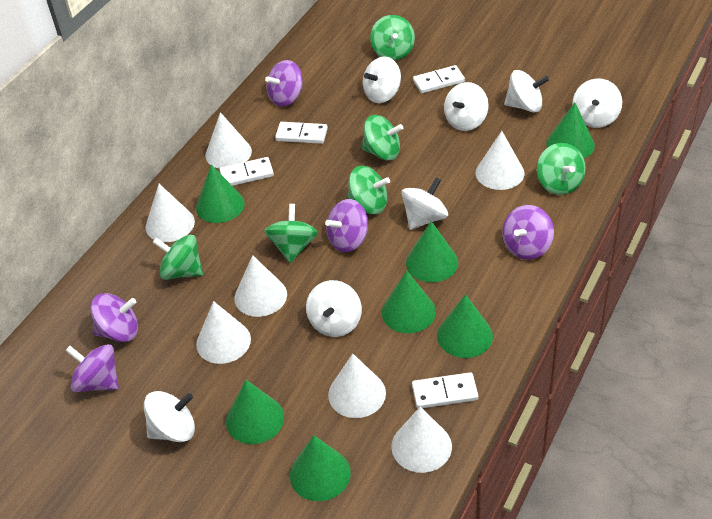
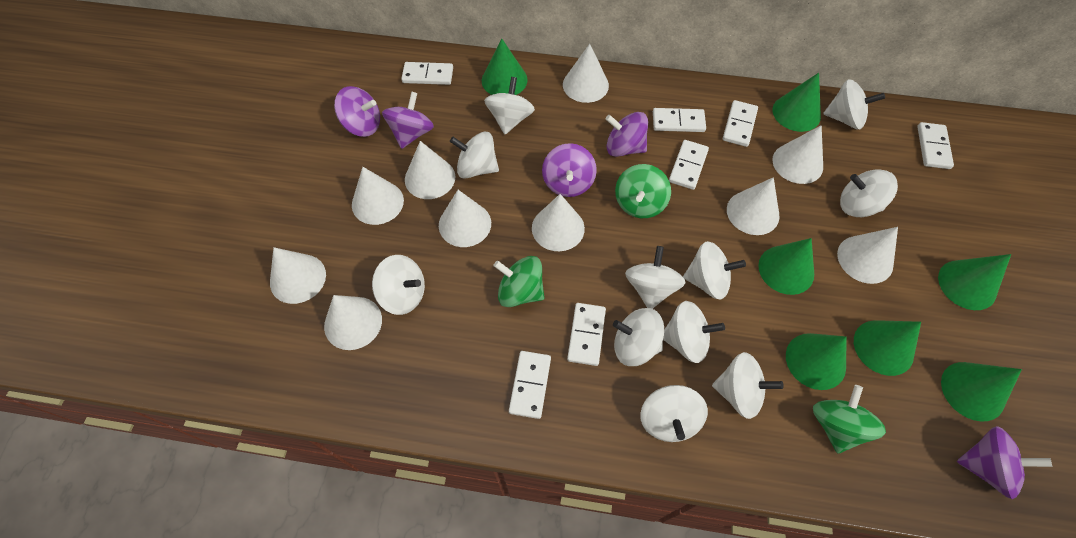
green spinning top: [152,235,203,280] [264,204,318,263] [347,166,390,214] [362,115,403,160] [370,15,415,60] [537,143,586,195] = 6 -> [493,256,544,307] [615,164,671,218] [813,385,886,454] = 3
white cone: [146,184,195,242] [196,301,251,364] [206,112,252,169] [234,255,287,317] [328,354,386,418] [391,407,452,473] [476,131,524,190] = 7 -> [270,247,326,304] [324,295,382,350] [352,167,404,225] [405,141,455,199] [439,190,491,247] [532,194,585,251] [563,44,609,103] [727,177,780,235] [772,125,823,184] [837,227,898,284] = 10
white domino: [220,157,274,186] [275,122,328,144] [412,372,478,408] [413,65,465,93] = 4 -> [401,62,453,85] [509,351,551,419] [567,303,606,366] [653,108,706,132] [669,140,709,190] [723,100,758,147] [917,122,954,169] = 7
white spinning top: [144,391,195,442] [306,280,362,337] [363,56,401,103] [401,178,448,230] [444,82,489,131] [504,70,549,113] [572,78,622,128] = 7 -> [372,255,425,315] [450,132,499,179] [484,77,535,134] [613,308,664,366] [625,246,685,309] [640,385,708,442] [663,301,725,363] [683,241,746,300] [712,352,784,419] [823,79,885,130] [840,169,898,217] = 11

